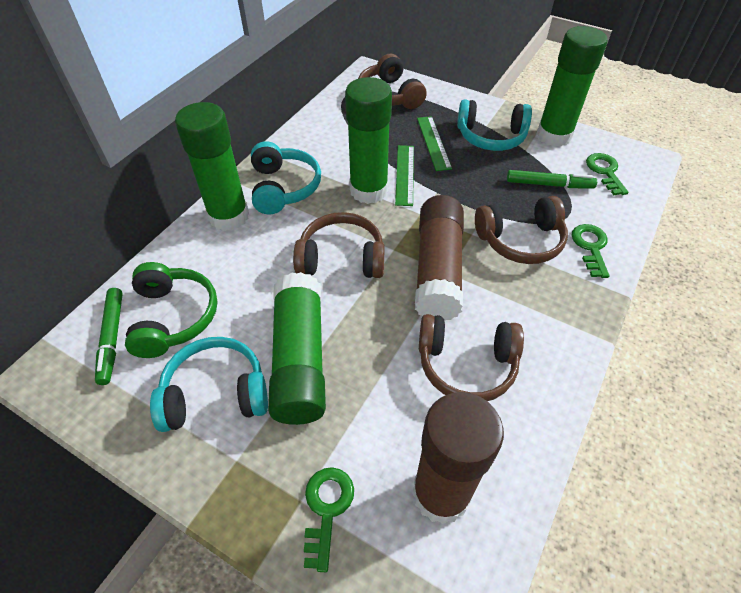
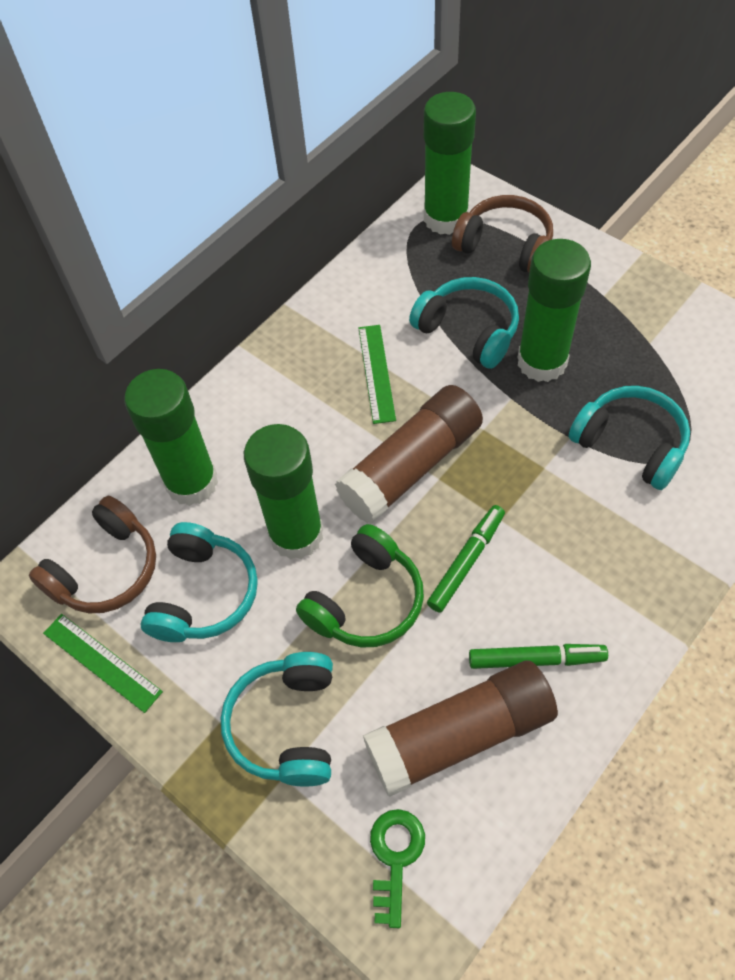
brown headphones: [293,212,385,278] [358,54,427,109] [419,314,524,401] [475,196,568,264] = 4 -> [29,496,156,613] [452,195,553,272] = 2
green key: [304,467,354,572] [572,224,609,278] [586,153,629,195] = 3 -> [370,809,425,928] = 1
turquoise headphones: [150,337,268,432] [251,141,321,214] [457,99,532,151] = 3 -> [141,522,258,642] [221,652,333,787] [409,277,519,369] [569,386,690,490] = 4

